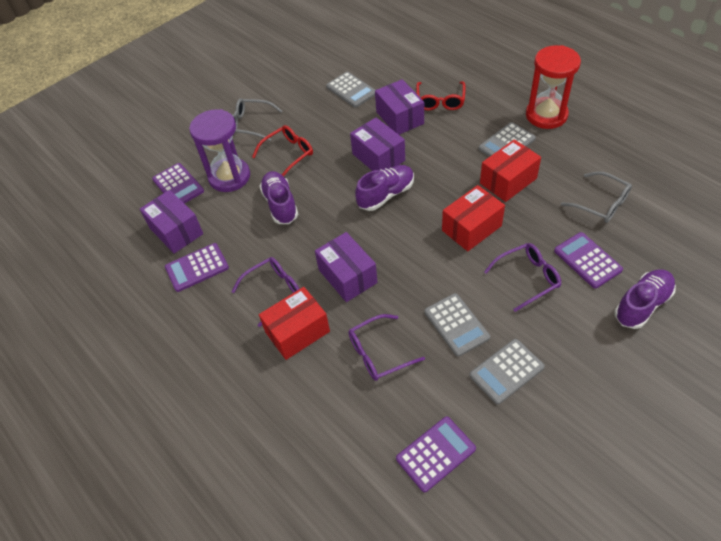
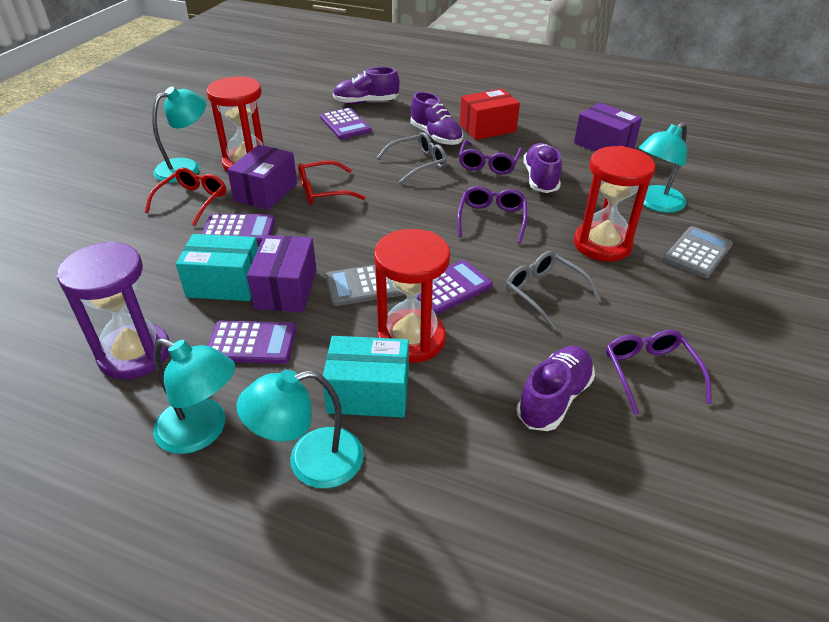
grey calculator: [326,72,375,108] [424,293,490,357] [469,339,545,405] [479,122,536,157] = 4 -> [325,265,405,306] [664,226,733,278] = 2
purple box: [140,190,203,254] [315,232,378,302] [350,118,405,171] [375,79,424,135] = 4 -> [227,145,297,210] [247,235,317,312] [574,103,642,152] = 3
purple shoe: [259,171,298,224] [355,165,414,211] [615,269,676,329] = 3 -> [333,67,400,104] [411,92,463,145] [517,346,595,431] [523,143,562,193] = 4
red box: [259,287,330,360] [442,185,505,251] [480,139,541,202] = 3 -> [460,89,520,140] = 1
red hourglass: [526,45,581,129] = 1 -> [207,77,264,173] [374,229,450,363] [574,146,655,262] = 3
turquoise box: none = 0 -> [176,234,258,301] [323,336,409,418] = 2
turquoise lamp: none = 0 -> [152,87,206,183] [153,338,235,454] [236,370,364,489] [639,122,687,213] = 4

